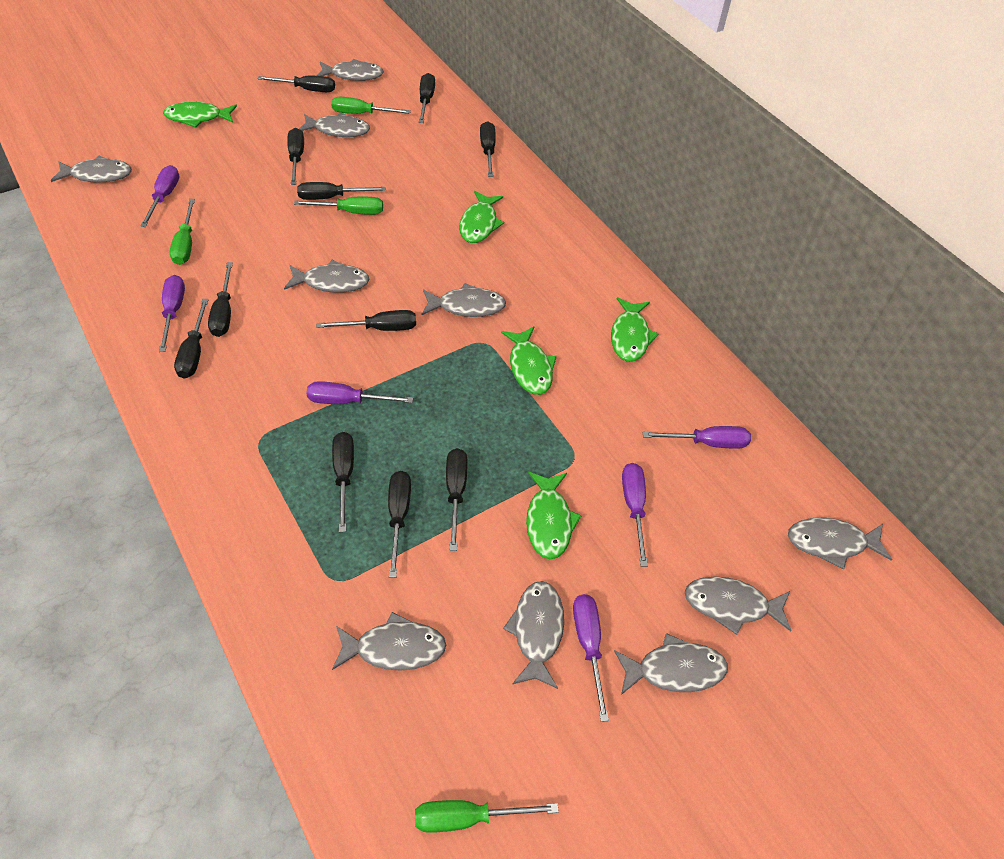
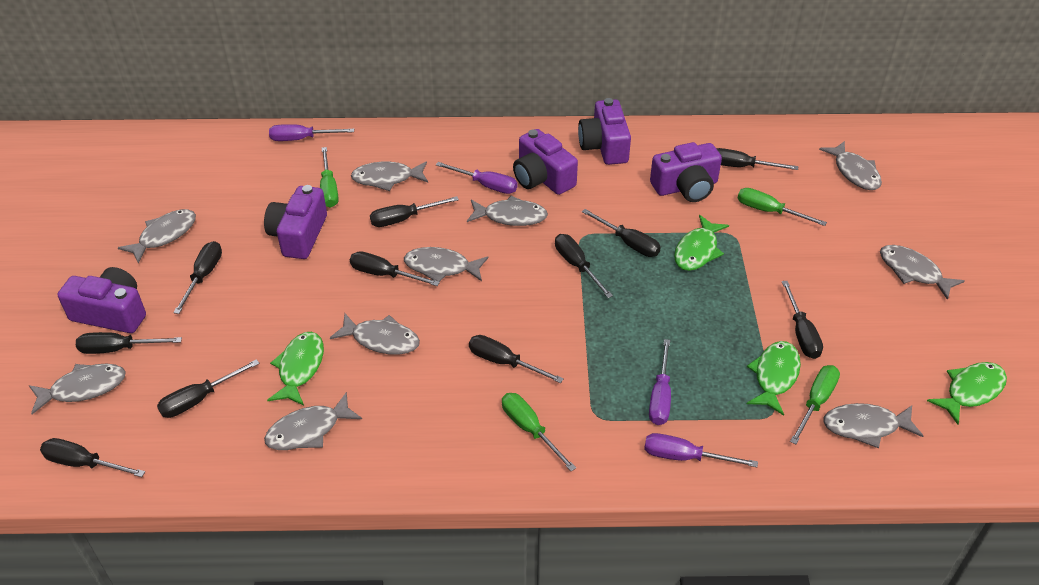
green fish: [163,101,237,128] [459,191,504,243] [501,326,557,395] [526,472,582,559] [611,297,658,362] = 5 -> [267,332,324,406] [674,215,729,271] [747,341,801,416] [927,362,1007,425] = 4
purple camera: none = 0 -> [58,267,146,333] [264,185,327,259] [513,129,578,195] [578,98,631,165] [650,142,722,202] = 5
purple screwdriver: [140,165,180,227] [159,275,185,352] [306,381,413,404] [573,594,609,722] [622,463,648,567] [643,426,751,449] = 6 -> [269,124,354,141] [436,162,518,194] [644,433,758,467] [649,339,671,425] = 4

